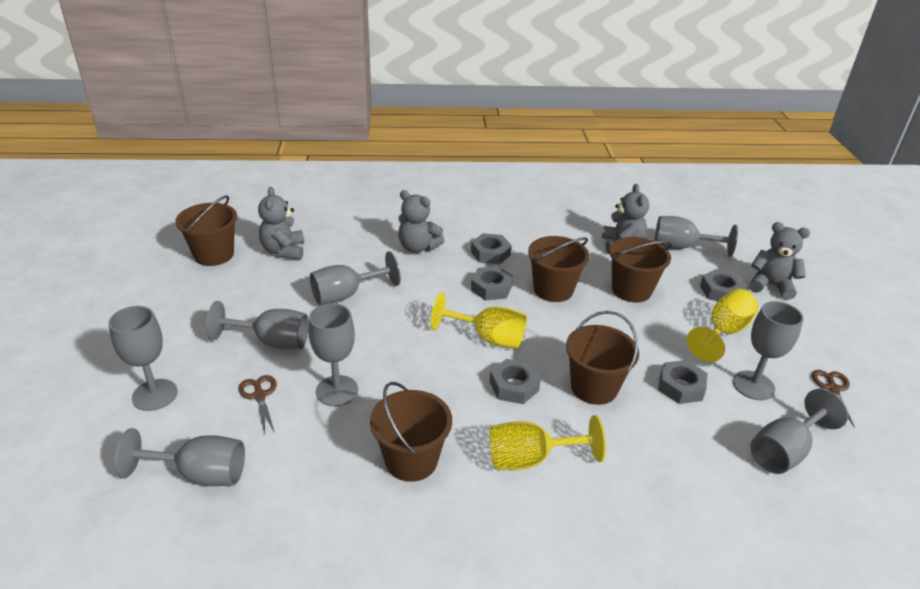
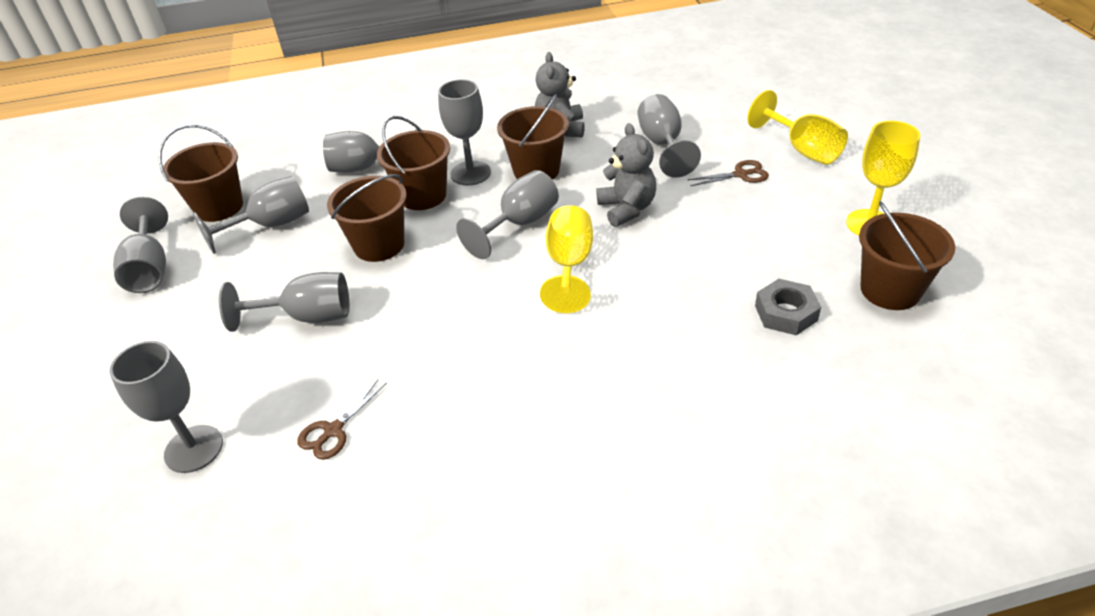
grey nut: [471,233,512,264] [471,266,513,301] [490,359,541,404] [658,360,708,404] [700,269,746,301] = 5 -> [755,279,821,335] = 1
grey teddy bear: [258,187,304,260] [398,190,445,253] [602,184,649,254] [749,222,810,300] = 4 -> [535,52,585,138] [596,123,656,227] = 2

